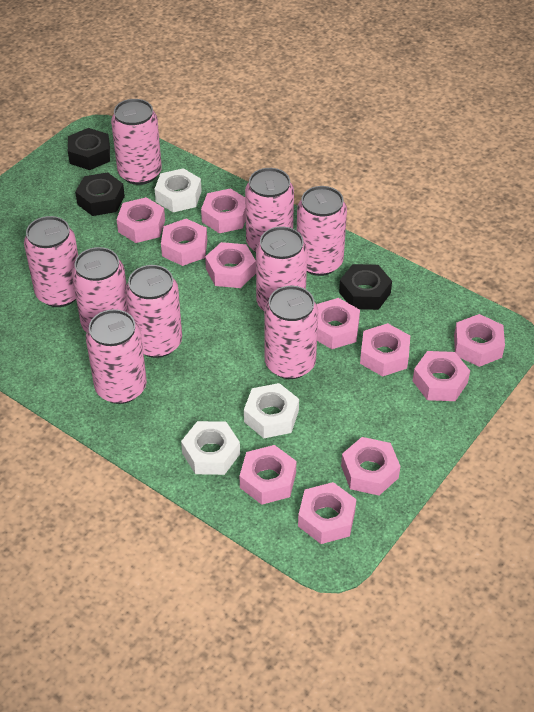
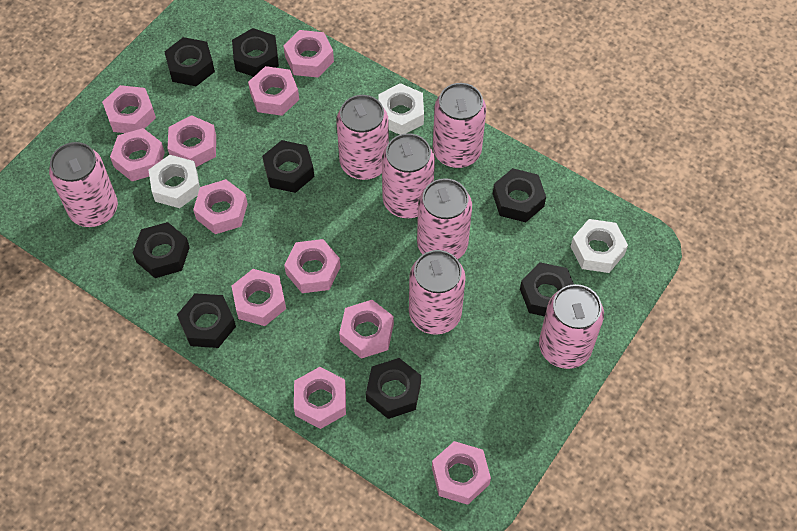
black nut: [68,128,110,170] [75,172,125,216] [339,264,392,310] = 3 -> [133,222,190,278] [164,37,215,86] [177,293,236,348] [232,28,279,77] [262,140,314,193] [366,358,421,419] [493,168,546,222] [520,262,574,316] = 8
pink can: [24,216,78,307] [72,247,128,333] [86,309,147,404] [111,99,162,185] [125,265,182,358] [245,168,294,252] [256,226,307,311] [264,286,318,379] [297,186,347,276] = 9 -> [49,142,118,227] [336,95,389,180] [382,133,435,218] [409,250,466,335] [417,178,472,259] [433,83,486,168] [539,284,604,369] = 7

